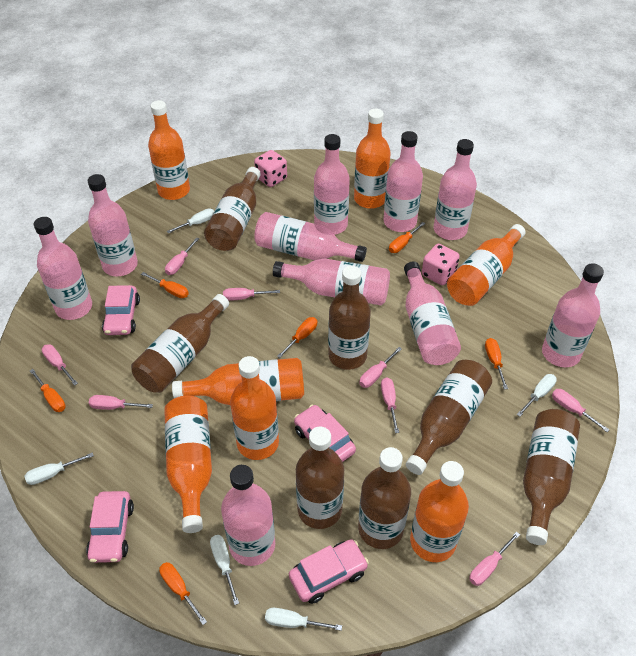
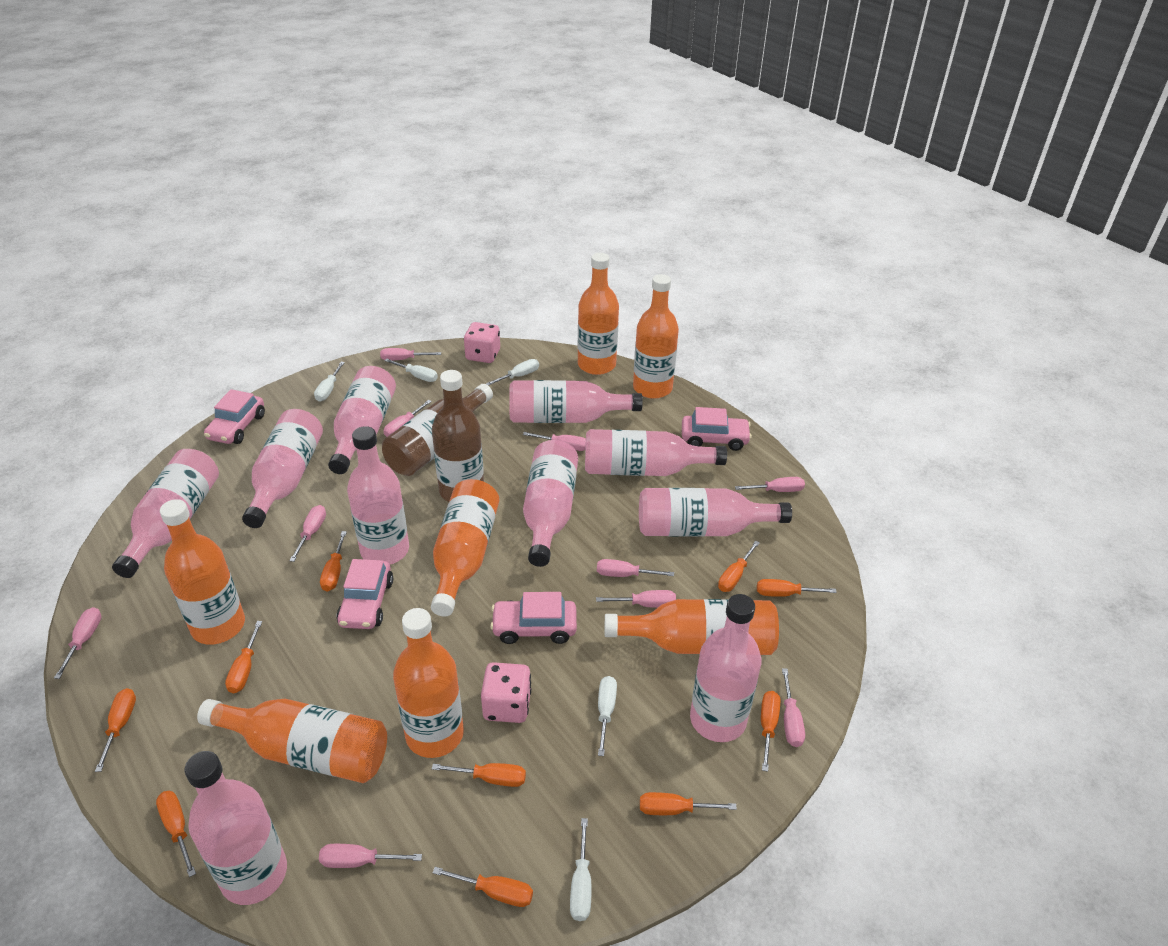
brown bottle: [131,294,229,393] [204,167,261,251] [296,427,344,529] [328,266,371,370] [358,447,411,549] [406,360,492,475] [523,409,580,545] = 7 -> [382,384,493,476] [432,370,484,502] = 2
orange screwdriver: [30,369,66,412] [141,272,189,298] [159,562,207,625] [277,317,317,358] [389,222,425,253] [485,338,508,389] = 6 -> [95,688,136,772] [156,791,196,877] [225,621,262,693] [320,531,347,591] [432,763,526,787] [433,867,533,907] [640,792,737,815] [718,541,760,592] [757,579,837,597] [761,691,780,772] = 10
pink screwdriver: [42,344,78,386] [89,395,153,410] [165,237,199,275] [223,288,280,301] [359,347,402,388] [381,378,399,433] [469,532,520,586] [552,389,609,432] = 8 -> [54,607,101,679] [289,505,326,562] [319,844,422,868] [380,348,441,360] [383,400,432,437] [523,432,586,451] [596,590,676,608] [597,559,674,577] [735,477,805,492] [782,668,805,747] = 10

